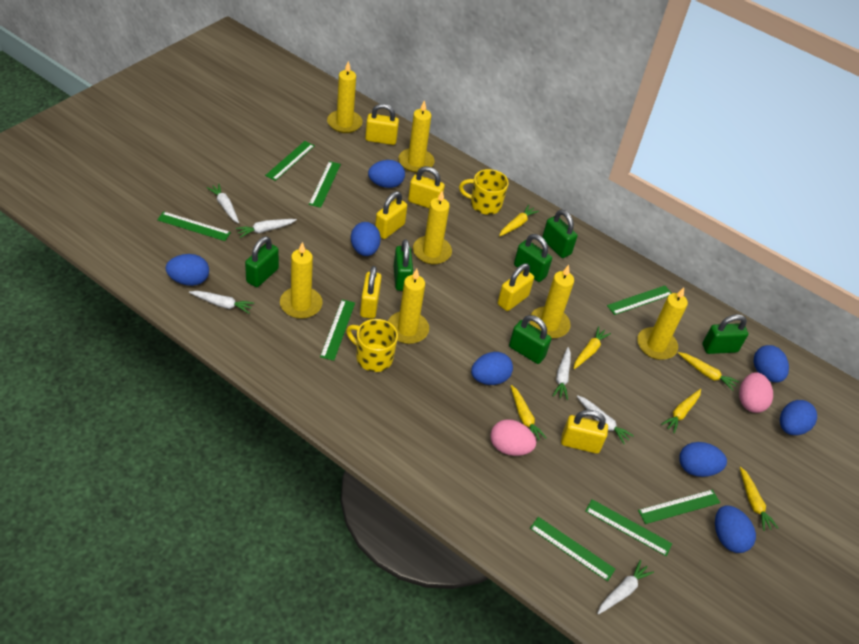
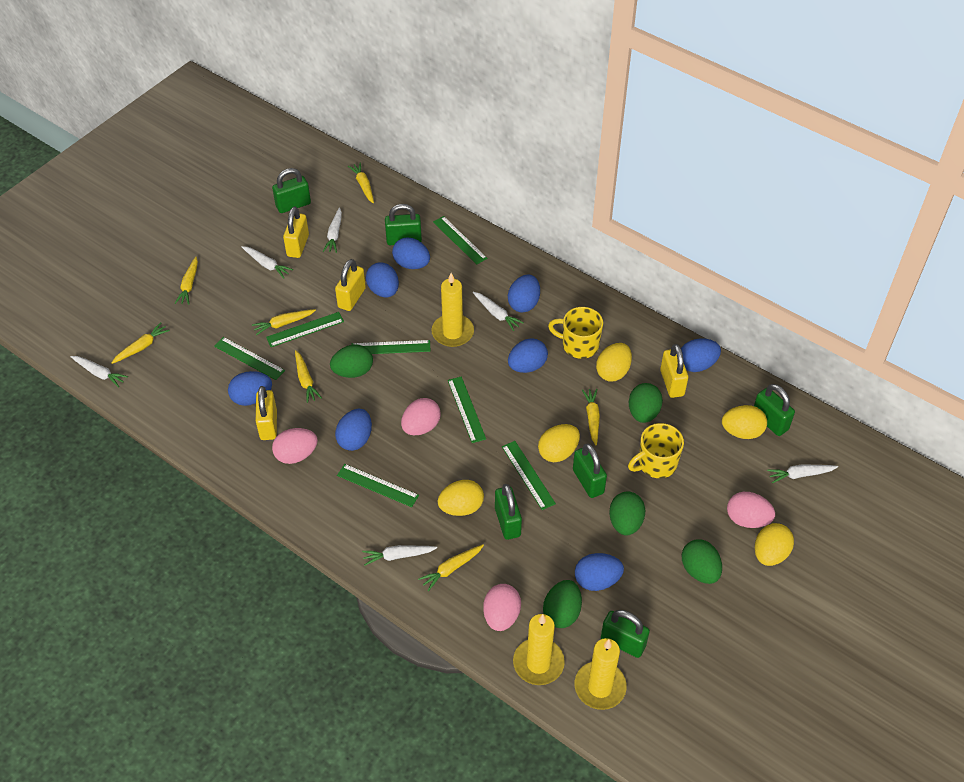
green egg: none = 0 -> [330,345,373,378] [543,580,582,628] [609,492,645,535] [629,383,663,423] [682,539,722,584] = 5
green ruler: [157,211,231,241] [265,141,315,181] [309,161,341,208] [320,299,355,361] [530,517,615,581] [585,499,672,556] [607,286,672,315] [638,490,720,524] = 8 -> [214,337,285,380] [266,312,344,347] [337,464,419,507] [352,340,431,354] [433,216,487,264] [448,377,486,443] [502,441,556,510] = 7
pink egg: [490,419,536,456] [739,372,773,413] = 2 -> [272,428,318,464] [401,398,441,435] [483,584,521,631] [727,492,775,528] = 4
yellow candle: [280,242,323,319] [327,61,363,133] [388,269,429,344] [399,100,435,173] [413,191,452,264] [530,265,574,339] [637,288,688,360] = 7 -> [431,273,474,347] [513,614,565,685] [575,638,627,710] = 3
yellow carrot: [499,205,539,236] [511,385,546,440] [573,326,611,369] [661,389,701,433] [678,352,739,391] [740,467,778,531] = 6 -> [111,322,170,364] [175,257,198,305] [252,309,316,335] [295,350,322,403] [348,163,374,203] [418,544,484,591] [582,389,600,445] = 7
yellow egg: none = 0 -> [438,480,484,516] [538,424,580,462] [596,343,632,382] [722,405,767,439] [755,523,794,566] = 5
yellow padlock: [360,266,382,319] [365,104,399,145] [375,191,407,239] [408,166,445,208] [498,264,534,311] [561,410,608,454] = 6 -> [256,386,277,440] [283,206,309,258] [335,259,366,311] [660,344,688,398] = 4

